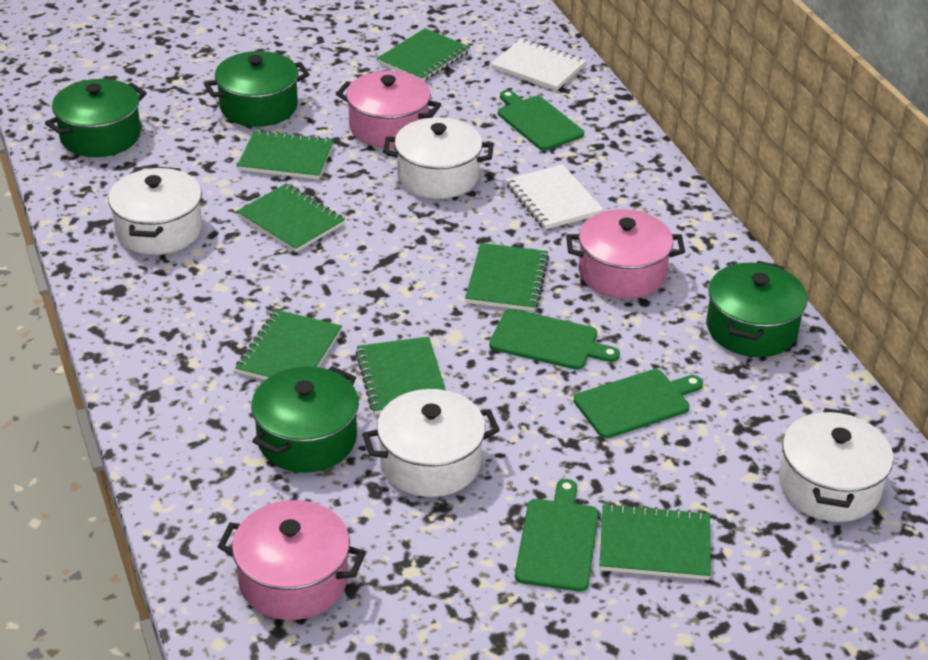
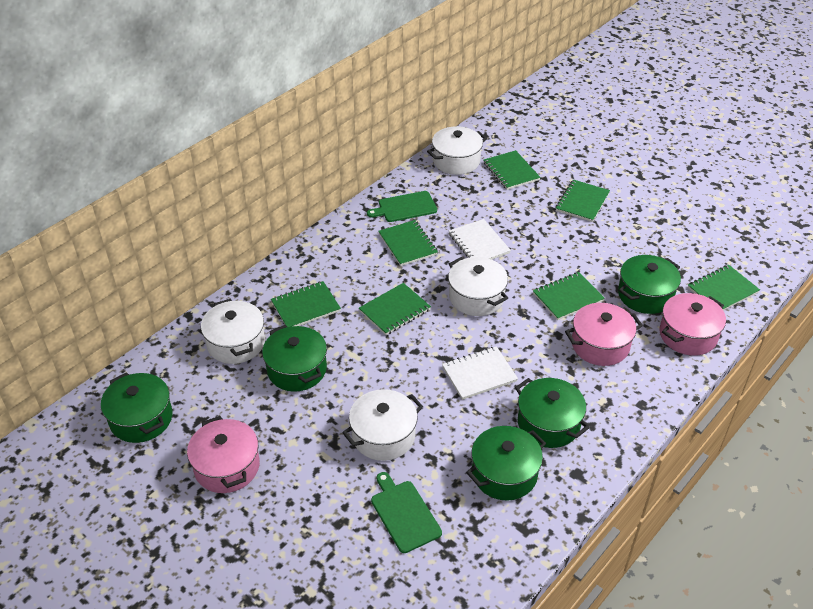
green cutting board: [489,309,620,370] [498,90,584,151] [515,479,599,591] [574,369,703,438] = 4 -> [367,191,437,222] [371,472,442,553] = 2
green pot: [45,79,147,157] [204,51,310,127] [251,366,359,473] [707,261,808,357] = 4 -> [101,372,173,443] [262,325,327,392] [466,426,546,501] [515,378,590,448] [618,255,681,314] = 5

